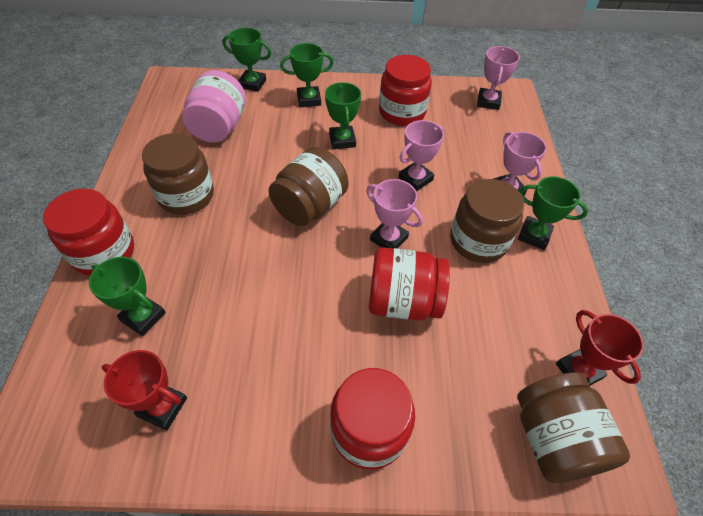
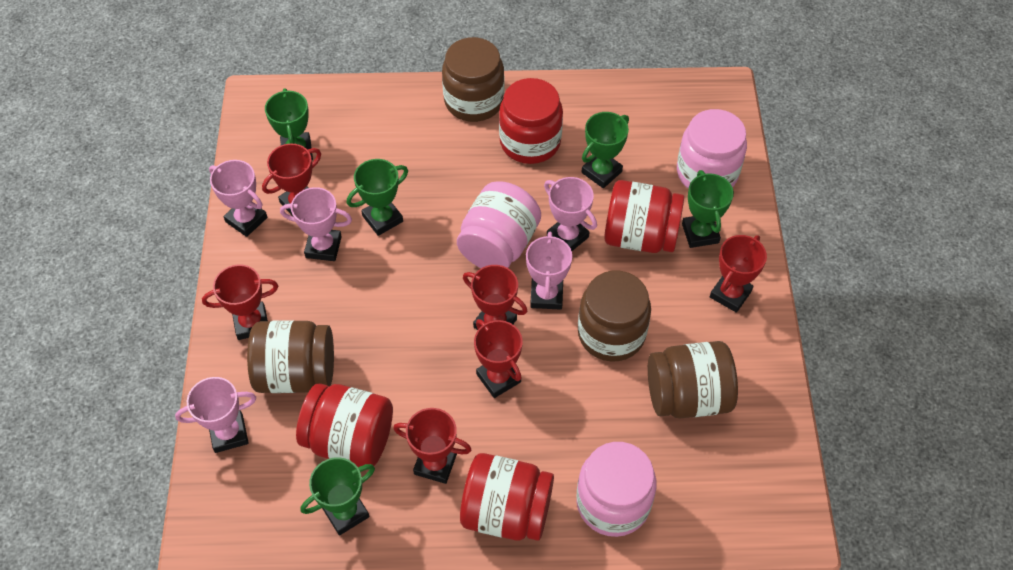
pink jar: [183,70,246,143] = 1 -> [457,181,541,268] [576,442,657,537] [677,109,747,189] = 3
pink trophy: [366,179,423,249] [398,120,444,191] [477,46,520,110] [494,132,547,196] = 4 -> [175,377,256,453] [209,160,268,237] [280,187,352,261] [526,232,572,310] [544,177,597,251] = 5
red trophy: [102,350,187,430] [556,310,644,386] = 2 -> [202,264,278,340] [262,144,321,216] [393,408,471,484] [463,265,527,330] [474,319,523,398] [710,235,767,313] = 6

